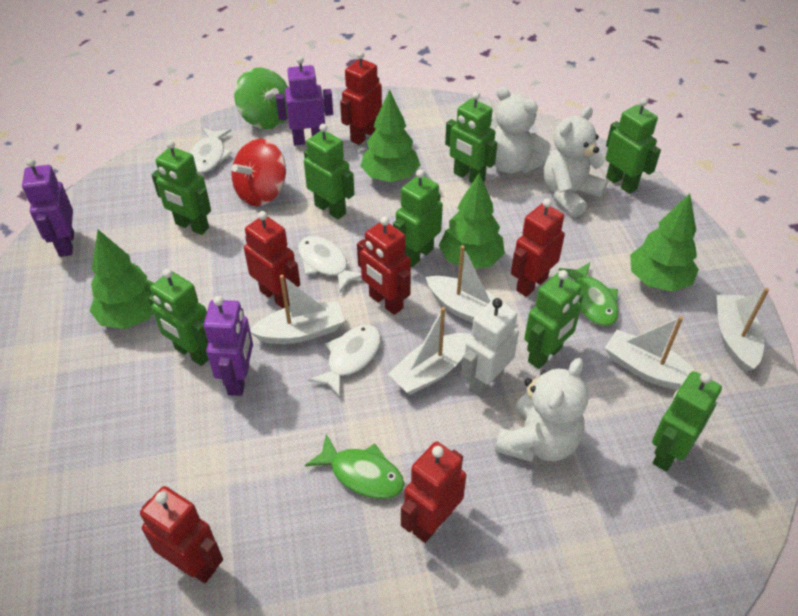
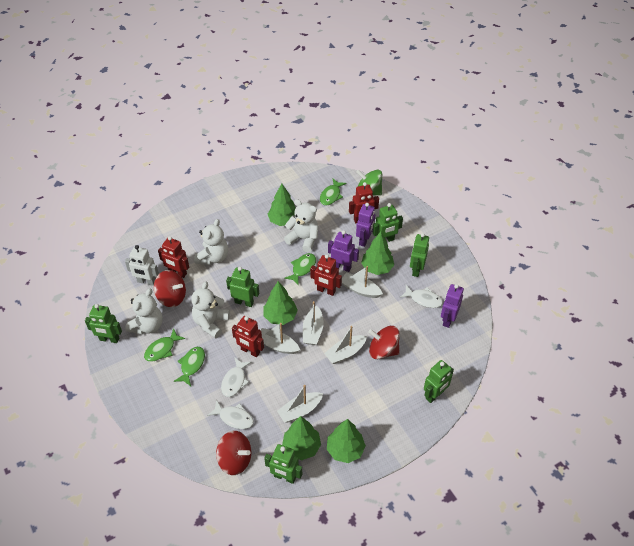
green fish: [305,434,404,499] [559,262,619,326] = 2 -> [144,328,185,362] [174,347,205,386] [284,253,316,286] [320,178,347,206] = 4
green robot: [148,268,209,366] [152,140,211,235] [304,124,354,219] [393,169,443,267] [445,92,497,183] [524,270,583,369] [606,98,661,194] [652,371,722,472] = 8 -> [85,304,122,343] [226,267,259,307] [264,444,302,484] [373,203,403,242] [410,233,429,277] [424,360,454,403] = 6
green tree: [90,230,154,329] [361,90,420,182] [439,173,505,269] [630,193,699,292] = 4 -> [264,281,298,325] [268,183,296,226] [282,416,321,460] [327,419,366,463] [361,232,394,275] = 5
red robot: [140,486,223,583] [244,211,300,308] [340,51,382,145] [357,216,411,315] [401,441,466,543] [511,199,565,297] = 6 -> [158,236,189,278] [232,316,264,357] [310,254,342,296] [349,182,379,224] = 4
red spinning top: [231,139,286,207] = 1 -> [154,270,186,307] [216,431,251,475] [368,326,400,359] = 3
white teddy bear: [491,86,550,174] [495,358,588,462] [544,106,608,217] = 3 -> [125,288,163,335] [191,282,230,338] [194,219,228,265] [284,199,318,252] = 4

